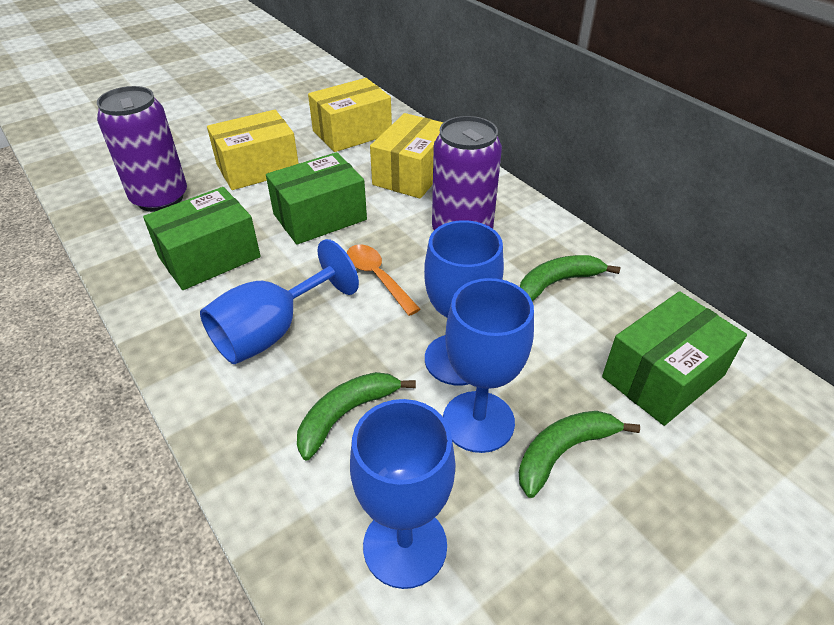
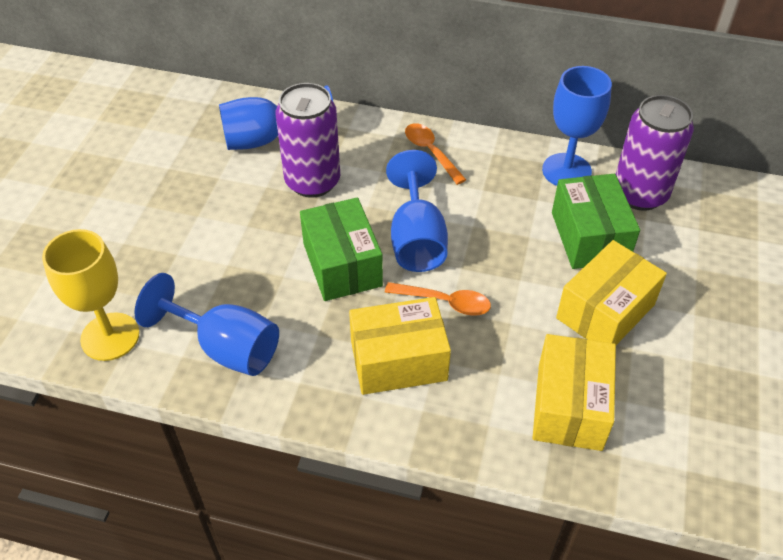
green banana: [297,372,416,460] [519,411,640,498] [520,255,620,302] = 3 -> none = 0
green box: [143,187,261,290] [266,152,367,245] [602,291,747,426] = 3 -> [300,197,383,301] [552,174,640,269] = 2
orange spoon: [347,245,420,316] = 1 -> [385,282,491,316] [405,123,466,185] = 2
yellow goblet: none = 0 -> [42,229,140,361] = 1

